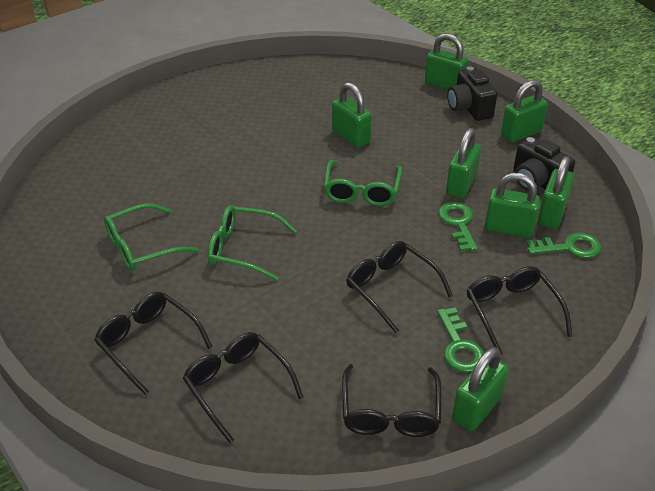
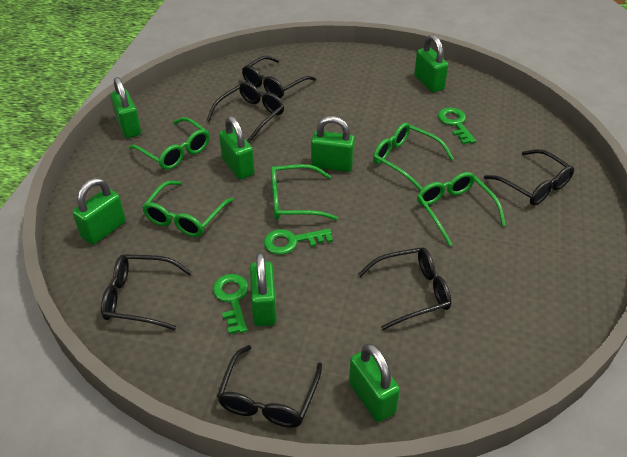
black camera: [447,66,497,121] [513,137,575,191] = 2 -> none = 0
black glasses: [94,291,213,395] [182,332,304,443] [342,364,442,437] [346,241,453,333] [467,266,573,355] = 5 -> [101,254,192,330] [206,82,284,143] [217,345,322,428] [242,56,316,98] [358,247,451,330] [484,149,574,206] = 6
green glasses: [104,203,199,271] [208,205,297,281] [324,160,402,206] = 3 -> [129,117,209,170] [142,181,233,237] [271,164,338,220] [373,123,454,191] [417,172,506,246] = 5

